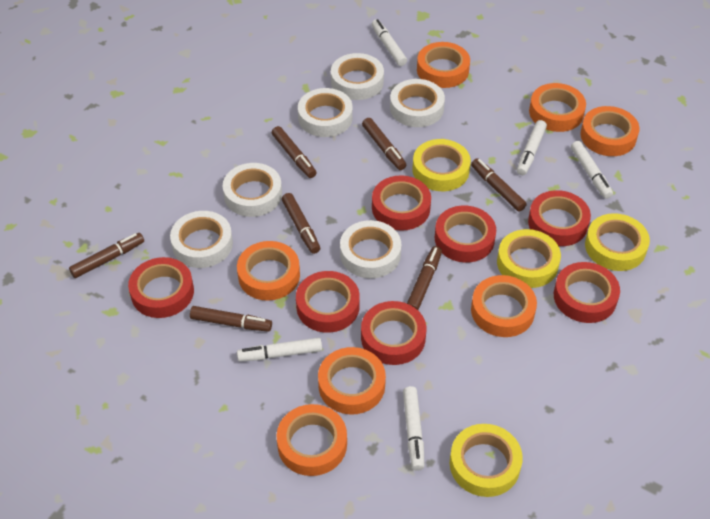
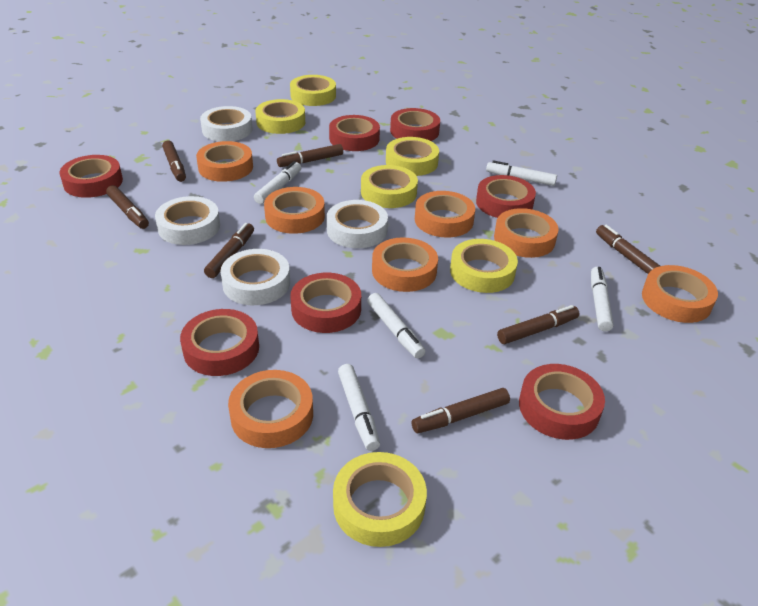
white tape: [170,211,233,268] [223,163,282,217] [298,88,353,137] [331,53,384,100] [340,220,401,278] [390,79,445,127] = 6 -> [155,196,220,245] [200,106,253,142] [220,249,290,305] [327,200,388,248] = 4
yellow tape: [413,139,471,191] [450,424,523,497] [497,229,561,288] [585,213,650,271] = 4 -> [255,99,305,134] [290,75,336,106] [333,452,427,547] [361,165,418,208] [386,137,439,176] [450,239,518,293] = 6

